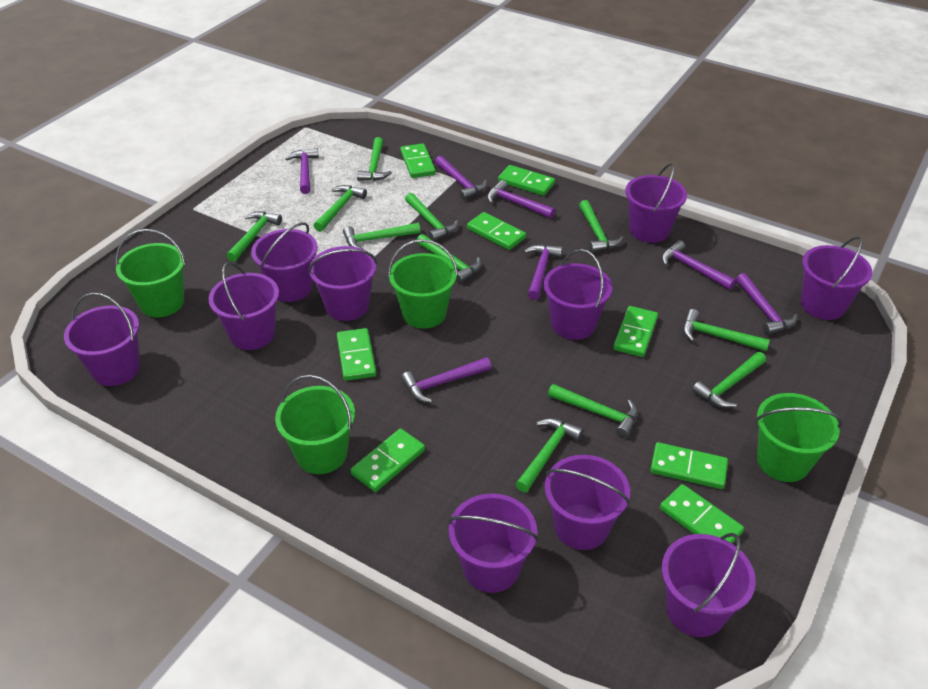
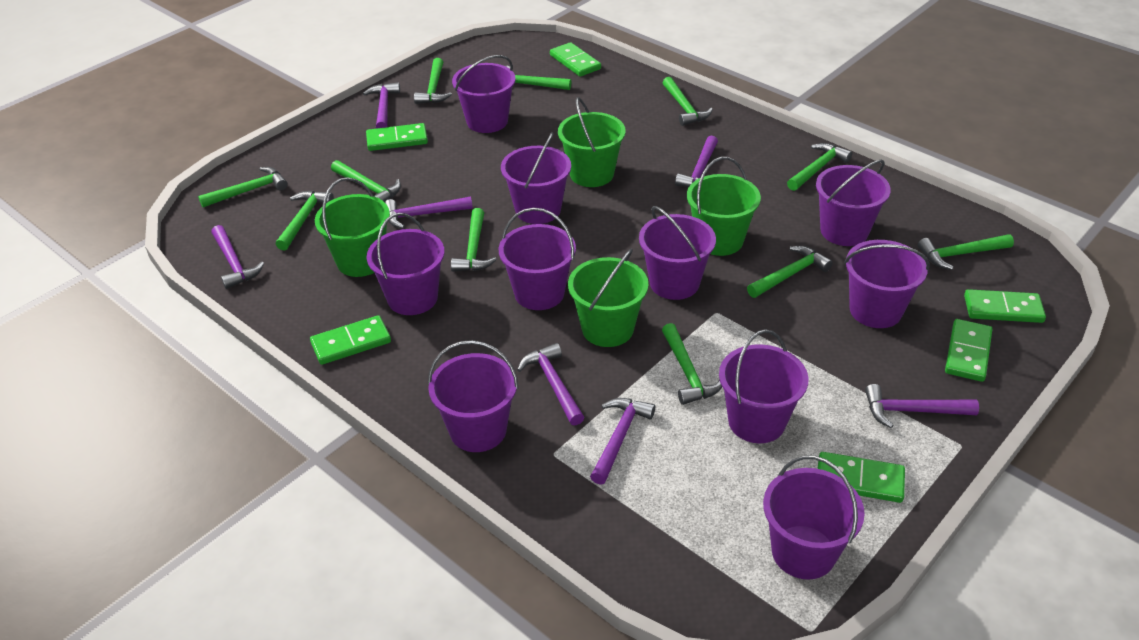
green domino: [337,328,376,381] [350,429,425,492] [400,143,436,178] [467,212,526,250] [498,165,555,196] [613,306,658,357] [650,442,728,489] [660,484,744,543] = 8 -> [310,315,391,365] [366,123,428,151] [550,42,601,77] [818,452,905,503] [945,319,992,382] [964,289,1046,323] = 6

